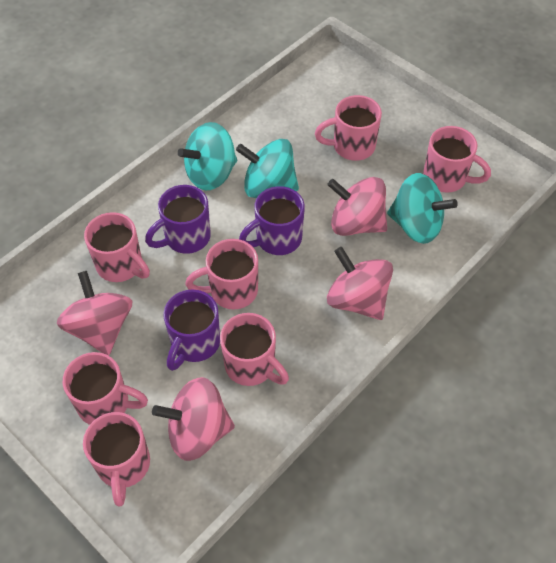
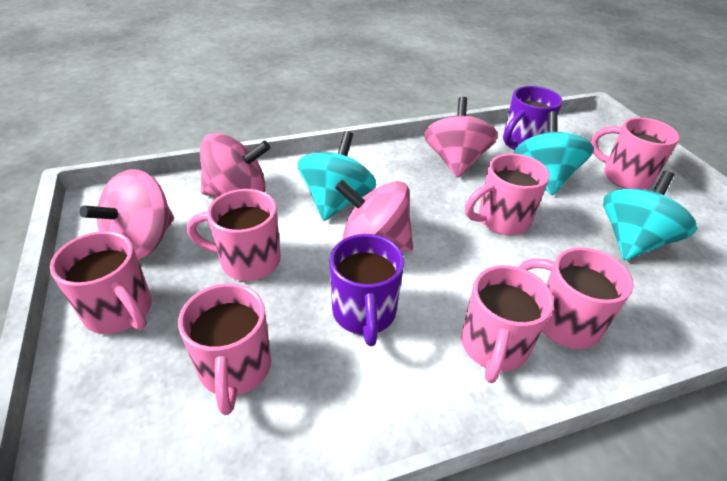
purple mug: [145,185,211,254] [163,290,220,371] [239,186,305,255] = 3 -> [329,234,404,346] [503,86,563,150] = 2

